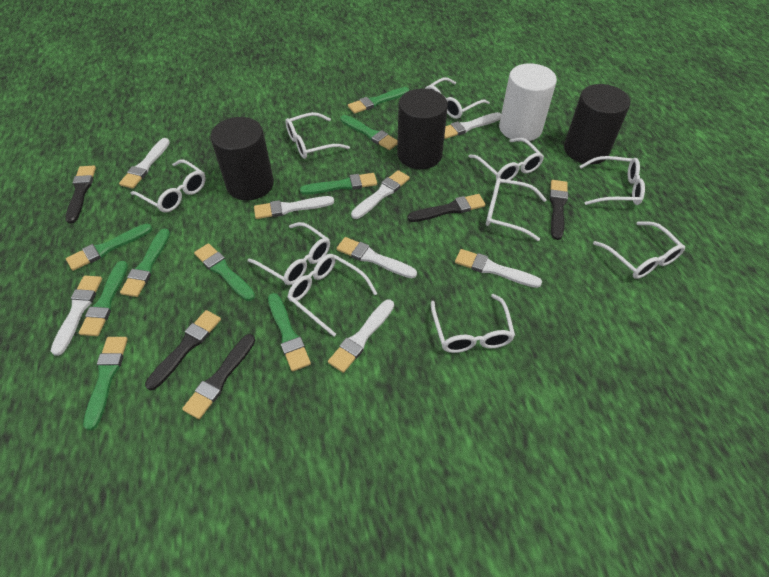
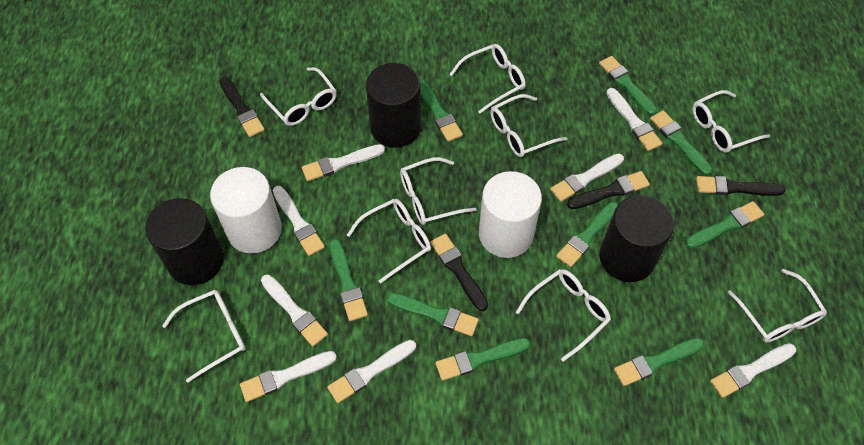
black brush: [65,166,96,224] [145,310,221,390] [182,334,256,419] [407,194,486,222] [549,180,568,240] = 5 -> [220,77,265,137] [430,234,488,311] [567,171,650,209] [696,176,785,196] = 4
white cylinder: [499,63,557,142] = 1 -> [210,167,282,254] [479,171,542,258] = 2
white glasses: [131,159,206,212] [248,222,330,285] [285,112,350,159] [287,254,378,337] [425,77,490,119] [431,294,515,353] [468,138,544,183] [486,178,547,241] [580,156,645,205] [593,221,685,279] = 10 -> [162,290,246,383] [260,67,337,126] [347,199,431,283] [400,157,477,225] [450,44,526,114] [490,94,568,157] [516,269,611,362] [692,90,770,153] [727,269,827,343] = 9

